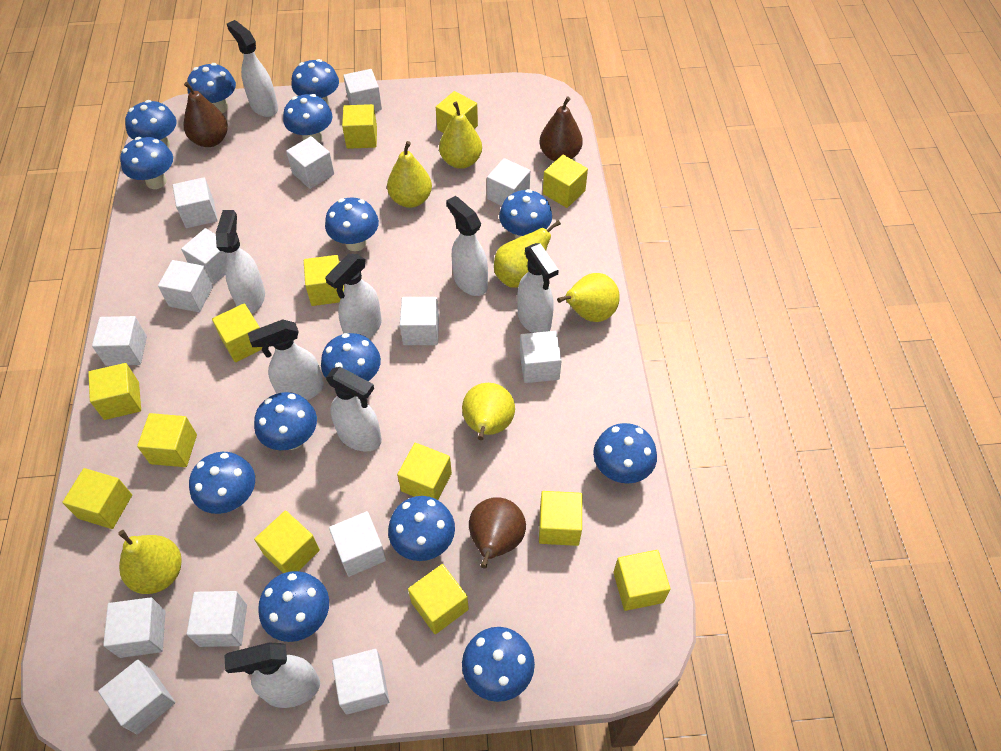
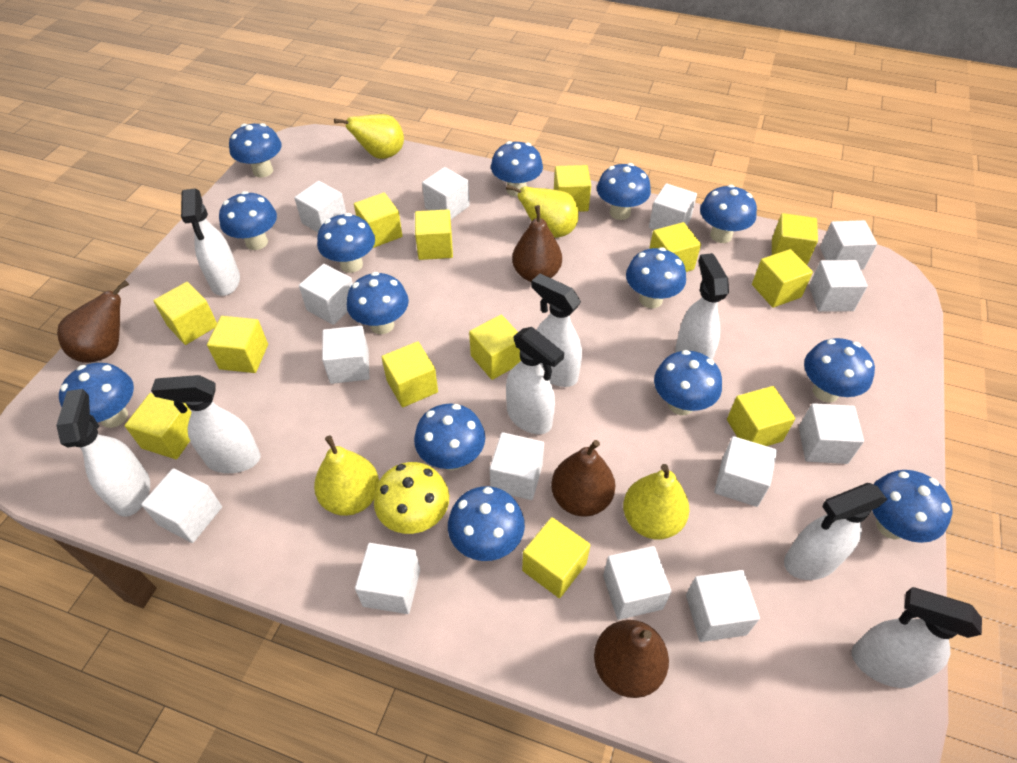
brown pear: [184,82,228,147] [469,497,526,568] [540,96,583,162] = 3 -> [57,280,129,363] [512,205,562,282] [551,440,615,517] [594,620,669,698] = 4
yellow mushroom: none = 0 -> [374,462,449,534] = 1
yellow pear: [118,530,182,594] [387,141,432,208] [439,102,482,169] [462,383,515,440] [494,220,561,288] [557,273,620,322] = 6 -> [314,435,379,516] [334,114,404,159] [506,184,579,238] [623,464,689,540] = 4

